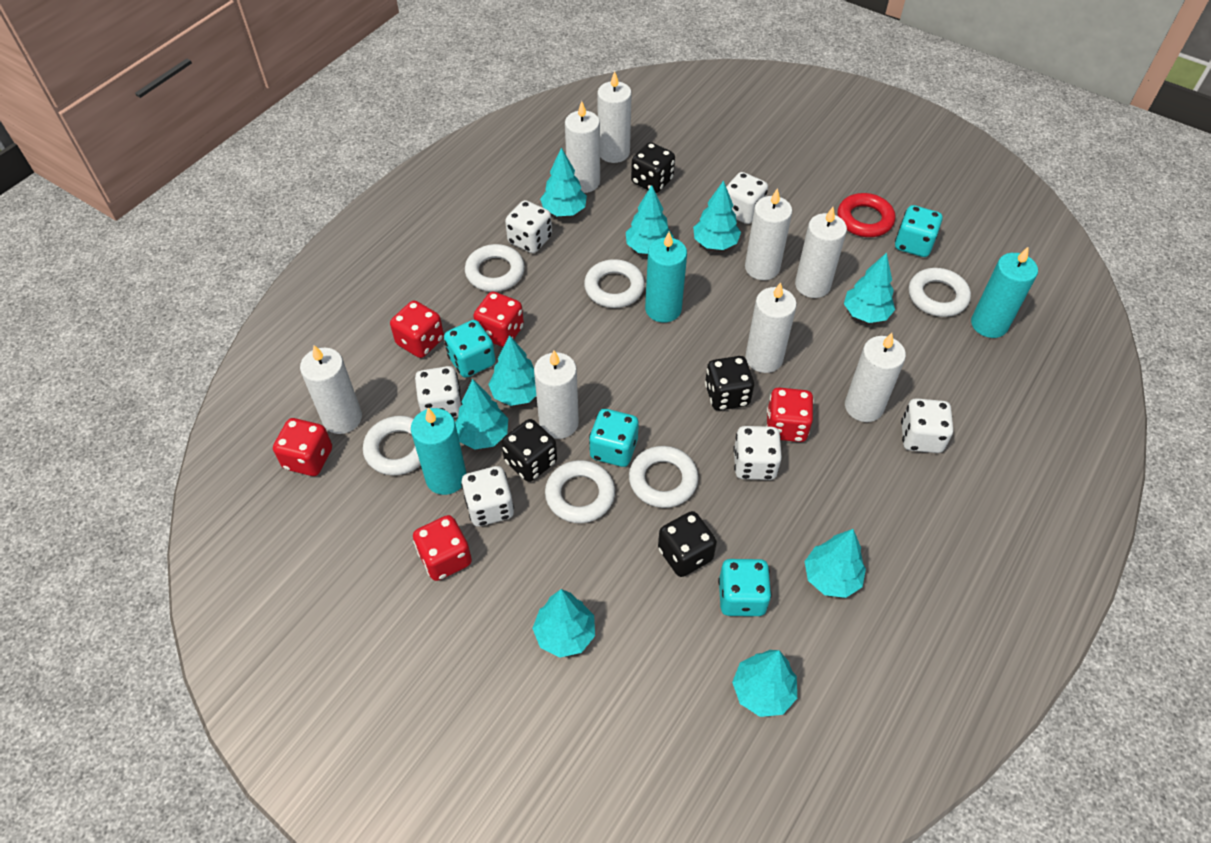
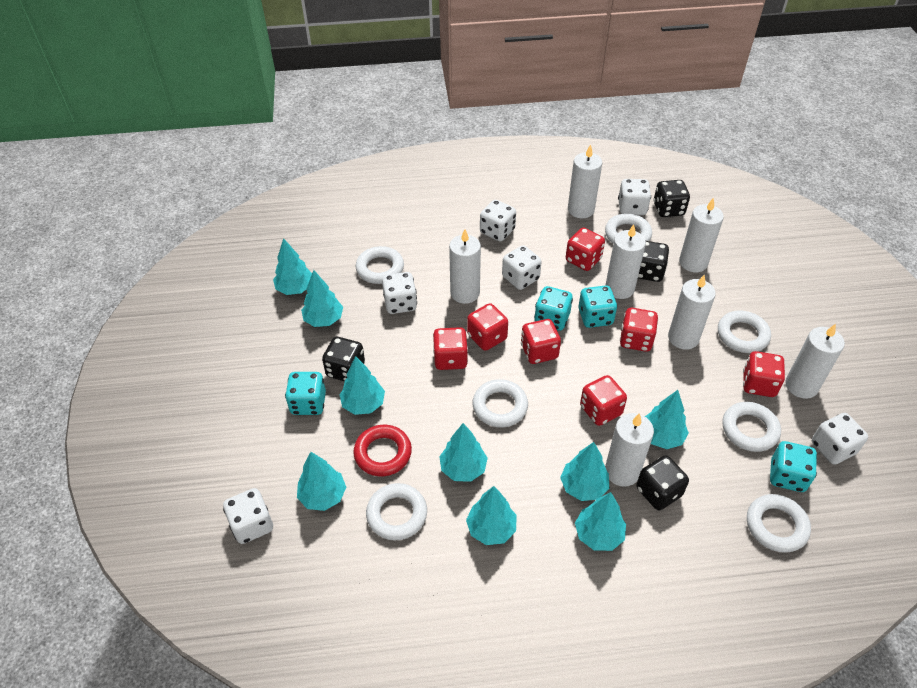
red dice: [273,418,332,476] [390,301,444,358] [413,515,472,581] [473,291,524,347] [766,387,814,442] = 5 -> [433,327,468,370] [467,303,508,351] [521,319,561,364] [566,227,605,271] [580,375,627,426] [620,308,658,352] [743,351,785,397] = 7
turquoise candle: [411,408,467,495] [645,232,687,323] [971,247,1038,338] = 3 -> none = 0
white candle: [300,345,362,434] [534,350,579,439] [565,101,600,193] [597,71,632,163] [745,188,792,280] [745,282,797,373] [795,207,847,298] [845,333,906,422] = 8 -> [449,229,481,304] [568,144,602,218] [605,413,654,487] [606,224,646,299] [668,274,716,350] [679,197,724,272] [785,324,845,399] = 7
white ring: [363,416,421,475] [465,244,525,292] [545,460,615,523] [584,259,645,308] [629,446,698,508] [909,268,971,317] = 6 -> [356,246,404,284] [366,483,427,540] [473,379,528,428] [605,213,652,244] [718,311,771,353] [722,402,781,452] [747,494,811,553] = 7

